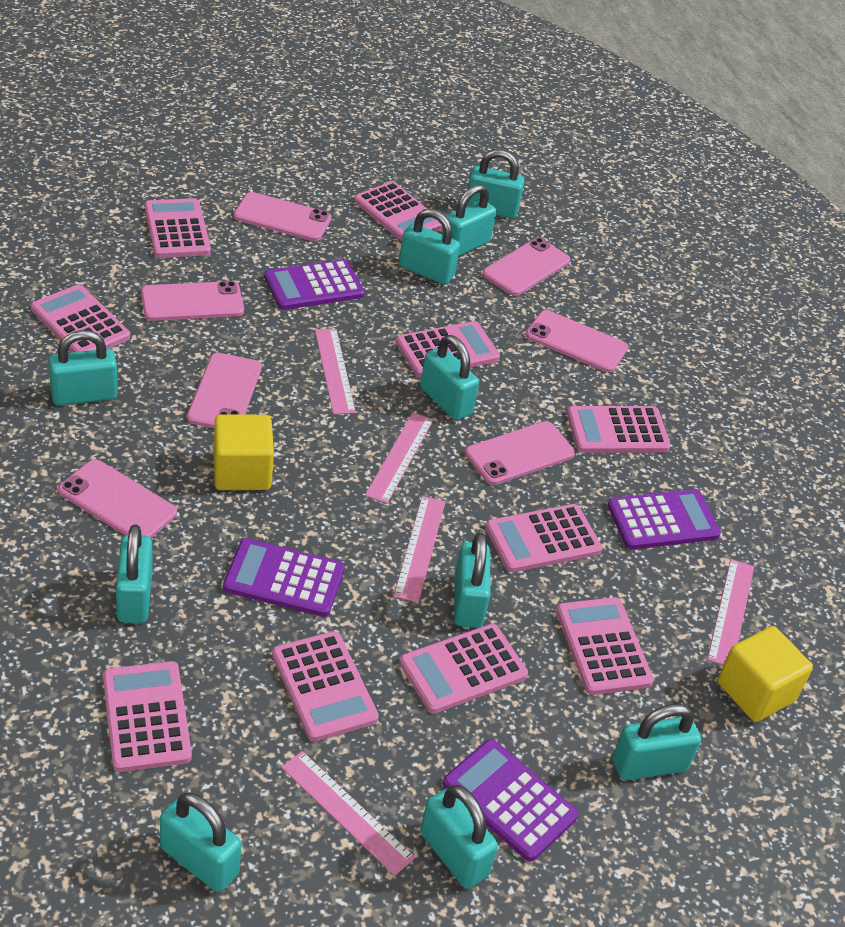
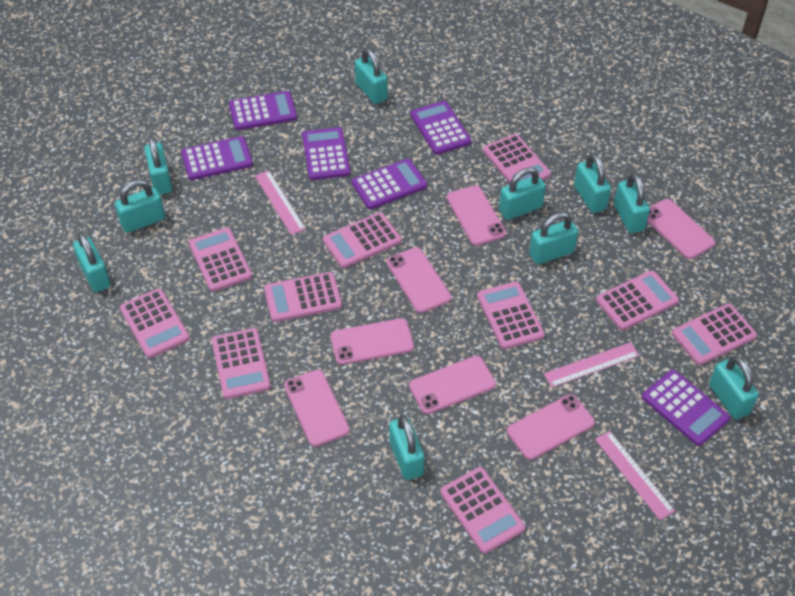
pink ruler: [281,751,416,876] [315,329,356,414] [365,412,434,504] [394,496,446,603] [707,559,754,665] = 5 -> [255,170,306,235] [544,342,639,388] [595,431,675,520] = 3
purple calculator: [223,538,345,617] [264,259,365,310] [443,739,578,862] [607,489,721,550] = 4 -> [181,136,253,180] [229,91,297,130] [302,127,350,180] [352,159,427,209] [410,101,471,155] [642,370,730,446] = 6
yellow cube: [213,414,274,490] [718,626,813,722] = 2 -> none = 0

